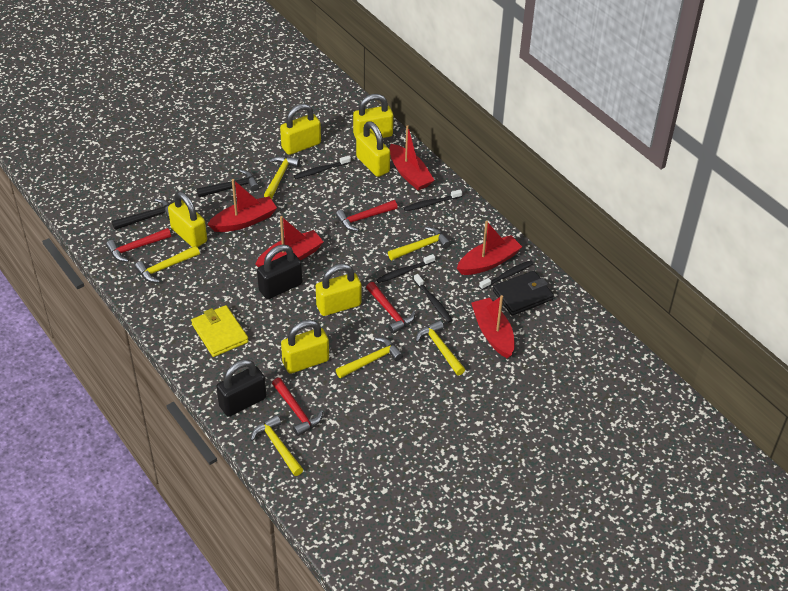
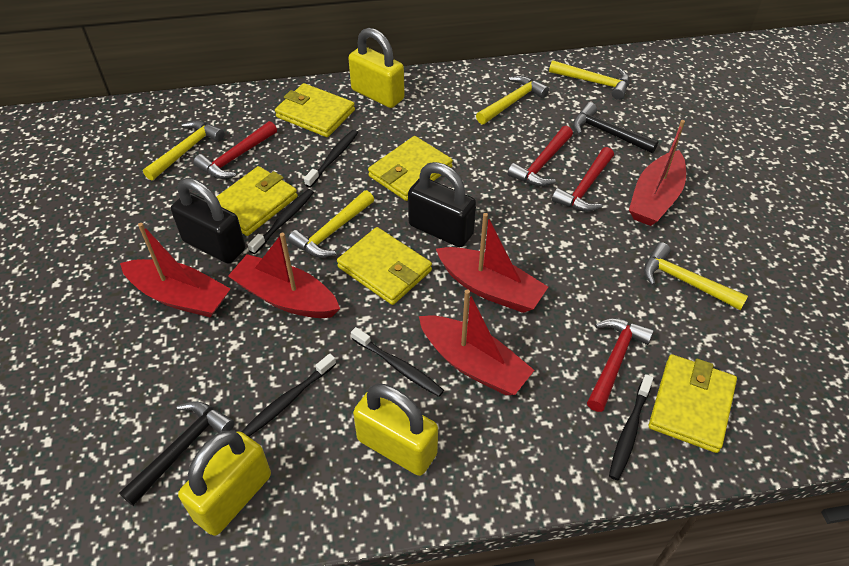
black wallet: [493,270,554,315] = 1 -> none = 0
yellow hammer: [135,246,200,283] [251,415,303,476] [264,156,300,199] [336,338,403,378] [388,227,451,260] [416,320,465,375] = 6 -> [143,120,224,181] [288,190,374,258] [476,76,549,124] [549,60,630,100] [644,242,748,310] = 5
yellow padlock: [168,192,207,247] [280,104,321,155] [281,320,329,374] [316,264,361,316] [353,94,393,138] [356,121,390,177] = 6 -> [178,431,271,536] [348,28,405,108] [353,383,438,476] = 3
yellow wallet: [191,305,248,357] = 1 -> [216,166,298,236] [275,83,355,137] [337,227,432,305] [368,136,453,201] [649,354,737,453] = 5

